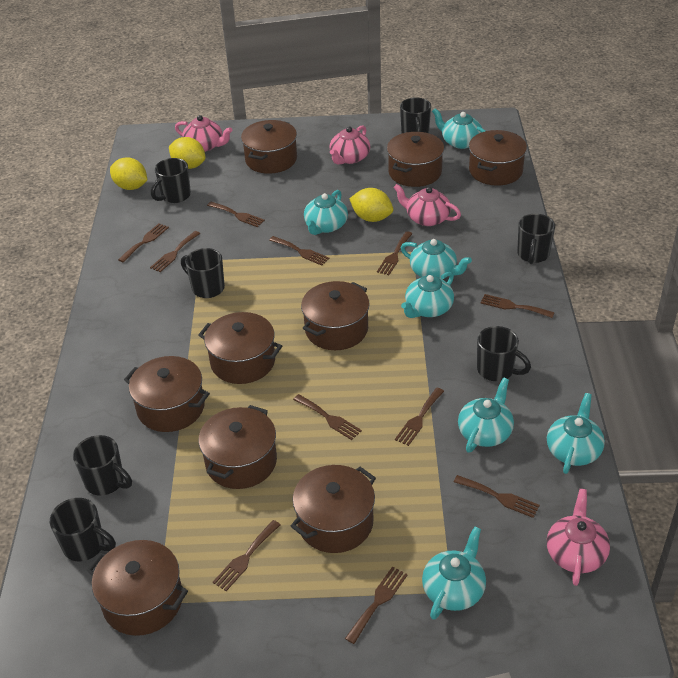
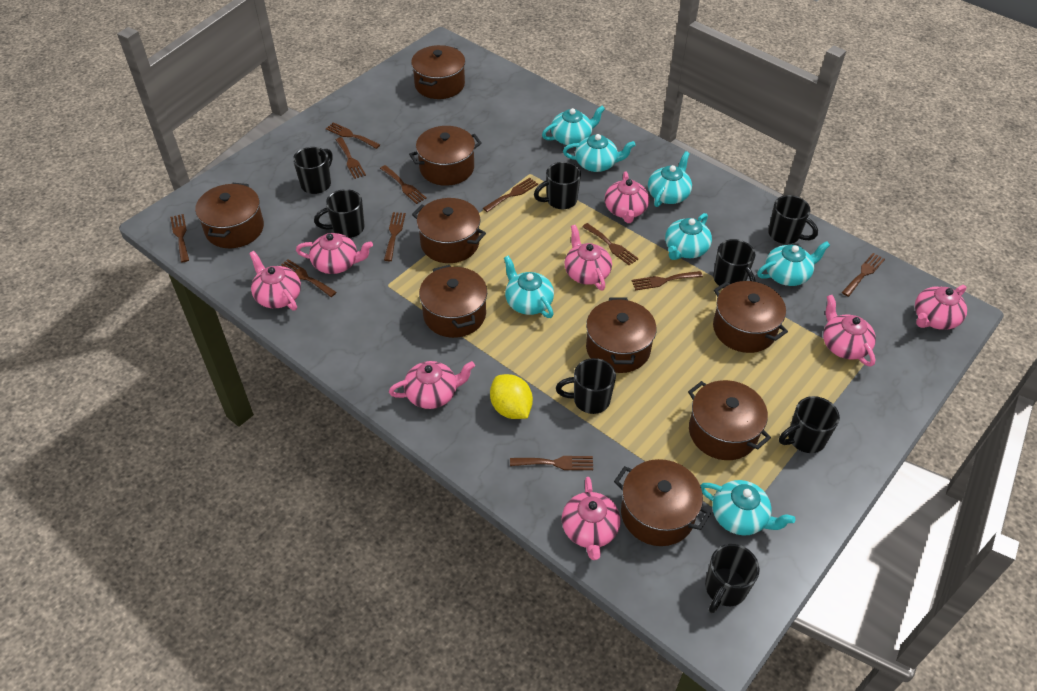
black mug: [50,498,116,561] [73,435,132,496] [151,158,191,203] [181,248,225,298] [400,98,431,133] [477,326,531,381] [517,214,555,264] = 7 -> [293,147,333,194] [314,189,365,238] [534,162,581,209] [556,358,616,414] [705,544,760,613] [713,239,756,288] [768,195,818,244] [779,396,840,453] = 8
pink teapot: [175,115,232,152] [330,125,370,164] [393,184,461,226] [547,489,610,586] = 4 -> [249,251,301,311] [296,233,373,274] [389,361,475,409] [562,477,620,560] [564,225,612,291] [605,172,649,223] [823,295,876,367] [915,285,967,330] = 8
yellow lemon: [110,157,147,190] [169,137,206,169] [349,188,393,222] = 3 -> [490,374,533,419] = 1

